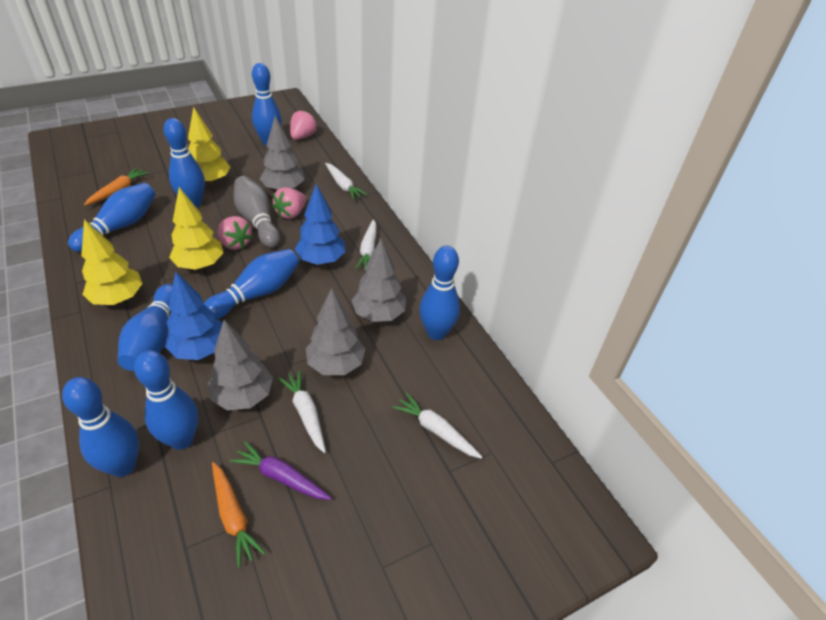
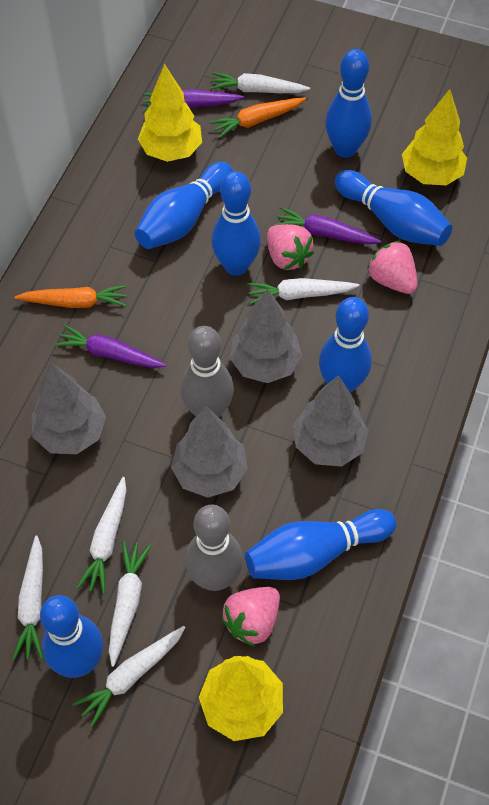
blue bowling pin: [62,377,139,477] [68,183,155,252] [118,284,173,371] [134,350,198,450] [164,118,205,208] [204,249,299,320] [252,63,282,145] [419,246,460,340] = 8 -> [40,595,103,678] [135,162,233,249] [211,171,261,276] [245,509,396,580] [319,297,372,393] [325,49,372,158] [335,170,452,246] = 7
blue tree: [165,271,223,360] [295,184,346,265] = 2 -> none = 0
grey bowling pin: [234,176,280,248] = 1 -> [180,326,234,417] [185,505,243,591] = 2
purple carrot: [230,442,331,500] = 1 -> [54,324,166,368] [143,89,244,111] [274,207,381,244] = 3
white carrot: [278,370,326,453] [325,163,367,200] [355,219,377,270] [392,393,483,459] = 4 -> [13,535,43,660] [73,626,186,727] [76,477,127,594] [109,541,151,667] [210,72,310,93] [247,278,359,304] = 6

